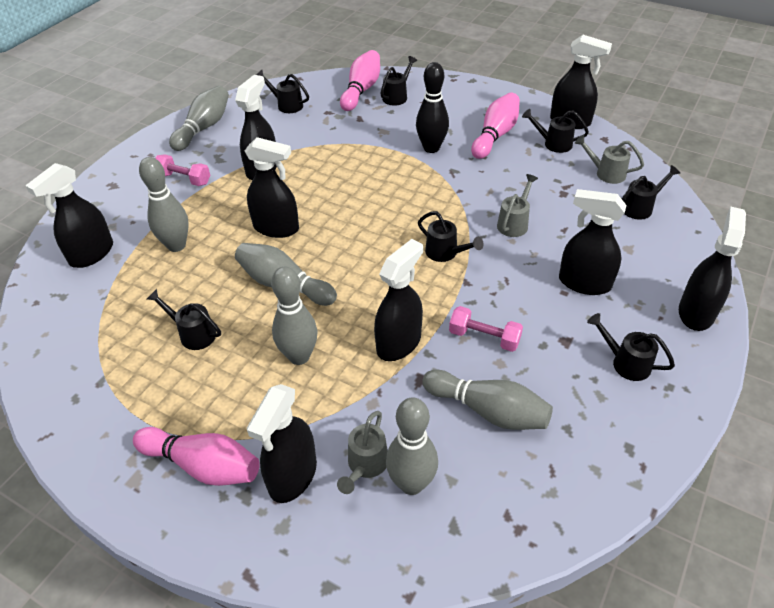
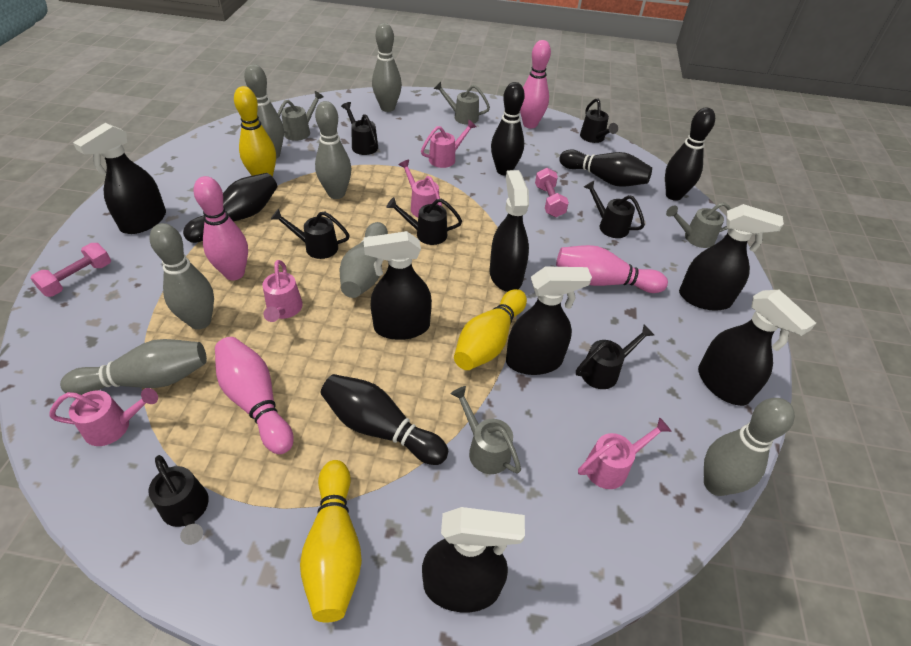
black bowling pin: [416,62,449,153] = 1 -> [183,173,277,243] [320,374,448,465] [491,82,525,176] [559,150,652,187] [665,107,715,201] = 5
black spray bottle: [25,163,113,268] [235,75,277,180] [245,137,299,238] [247,384,317,503] [374,239,423,361] [550,35,612,129] [559,189,627,295] [679,207,746,331] = 8 -> [73,123,166,234] [363,231,432,340] [422,507,525,612] [489,170,529,292] [506,266,592,375] [679,204,784,311] [698,290,816,406] = 7
grey bowling pin: [139,157,189,252] [169,86,229,151] [235,243,337,306] [271,267,317,365] [386,397,438,495] [422,370,553,430] = 6 -> [60,339,207,395] [150,223,214,330] [244,64,284,159] [315,101,352,199] [340,222,388,298] [372,23,402,112] [704,398,795,496] = 7
grey watering can: [337,411,388,494] [497,174,538,237] [575,135,644,184] = 3 -> [278,91,324,141] [434,82,490,125] [451,386,521,474] [666,202,731,248] = 4
pink bowling pin: [133,427,260,486] [340,50,380,111] [471,93,520,159] = 3 -> [194,176,248,281] [215,337,294,454] [520,40,551,128] [556,245,668,293] = 4
pink watering can: none = 0 -> [49,388,158,446] [263,260,303,322] [398,160,442,217] [421,120,476,168] [578,417,672,489] = 5
yellow bowling pin: none = 0 -> [234,86,276,177] [300,460,362,622] [454,289,527,370] = 3

